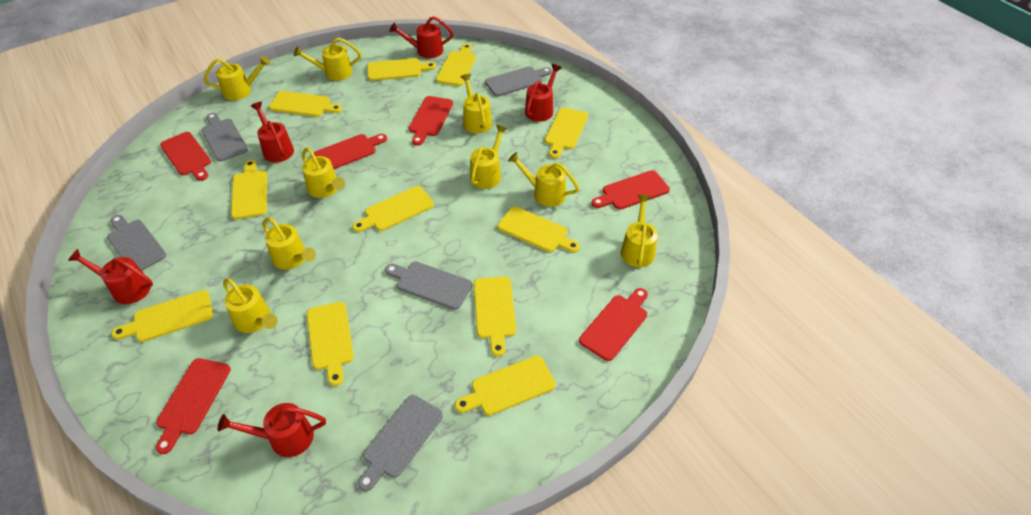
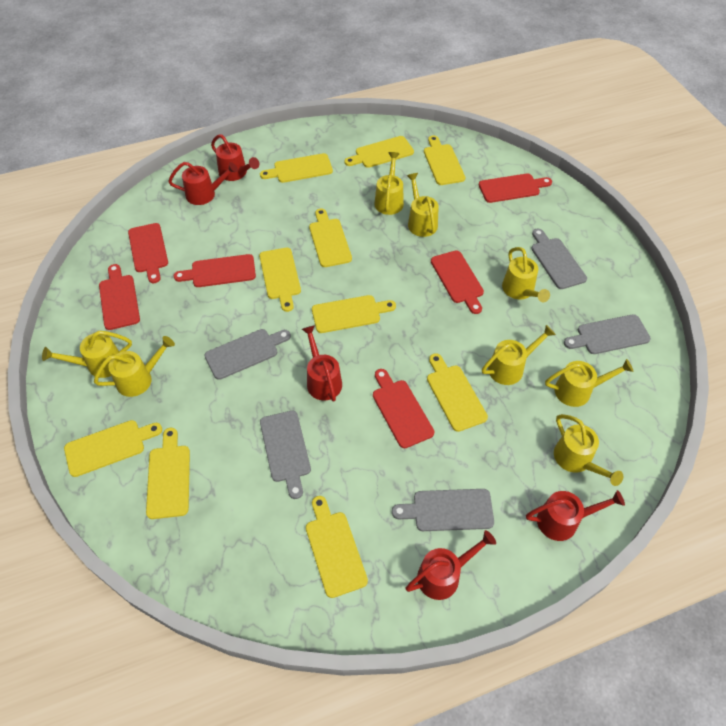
yellow cutting board: [111,290,213,342] [231,160,267,219] [269,91,342,117] [307,302,354,386] [352,186,434,232] [367,58,436,81] [436,44,476,86] [455,356,556,415] [474,277,516,356] [498,206,580,252] [545,107,588,158] = 11 -> [64,420,162,477] [146,428,190,519] [259,248,301,312] [260,153,333,183] [306,496,368,598] [309,208,352,267] [312,295,396,333] [344,136,414,168] [424,135,465,185] [427,353,488,432] = 10
yellow watering can: [203,56,270,100] [223,278,278,333] [262,217,316,270] [294,37,361,81] [302,148,345,198] [460,74,492,134] [470,125,508,189] [508,152,579,207] [621,195,658,267] = 9 -> [42,331,132,378] [94,336,175,397] [375,152,404,215] [407,173,438,237] [482,325,556,385] [502,247,550,302] [545,359,634,407] [554,414,623,486] = 8

